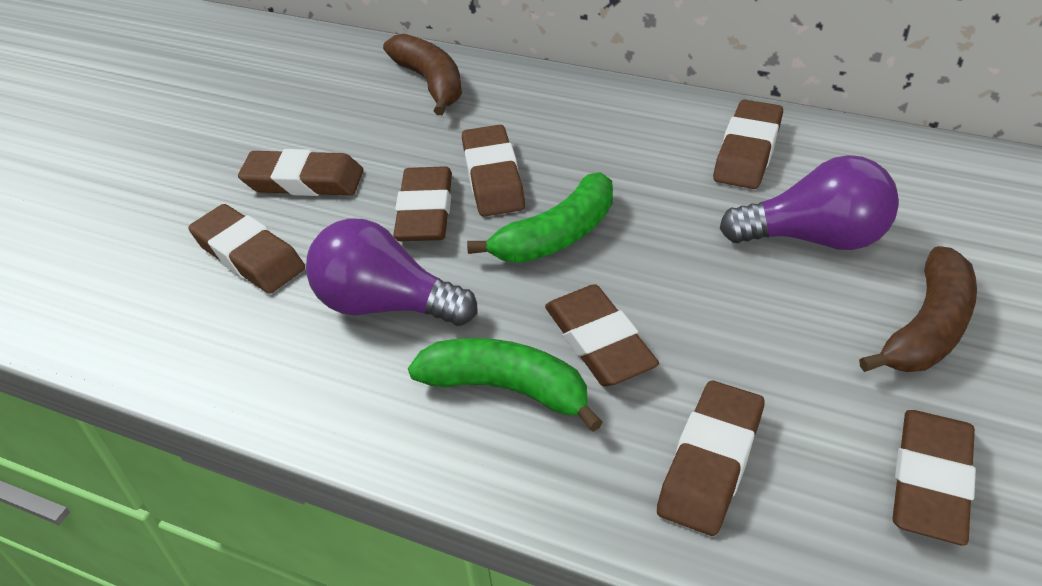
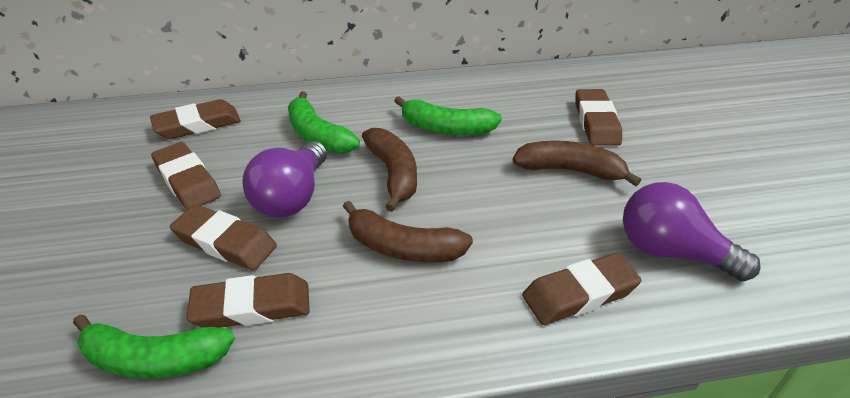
brown banana: [383,34,462,115] [859,246,977,372] = 2 -> [343,201,473,262] [362,128,417,212] [512,141,641,186] = 3
brown eraser: [188,204,305,294] [238,149,364,196] [393,166,452,241] [462,125,525,217] [545,284,659,387] [657,381,765,536] [713,100,783,189] [892,410,976,546] = 8 -> [150,99,241,139] [151,142,221,210] [170,204,277,270] [186,273,310,328] [522,253,641,325] [575,89,622,146] = 6
green banana: [408,338,603,432] [467,172,613,263] = 2 -> [73,314,235,379] [288,91,360,153] [394,96,502,135] = 3

